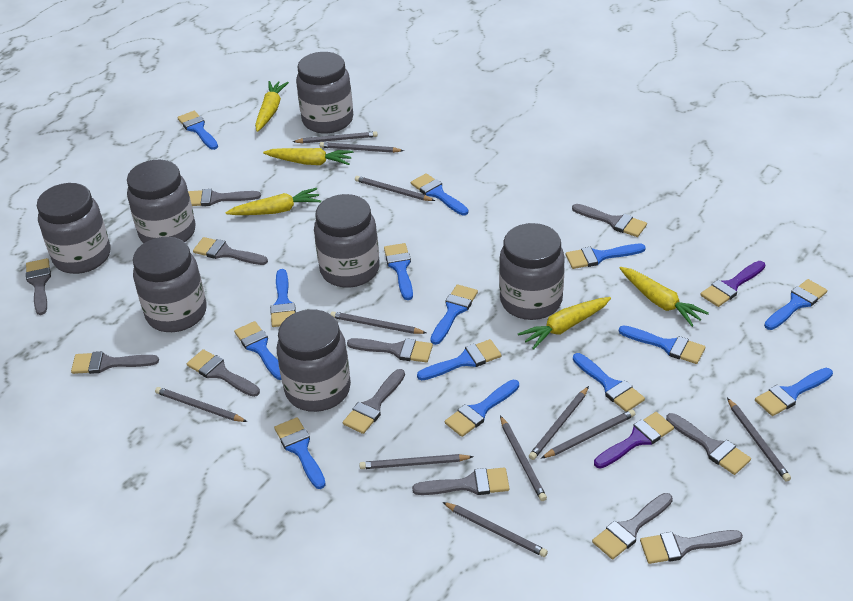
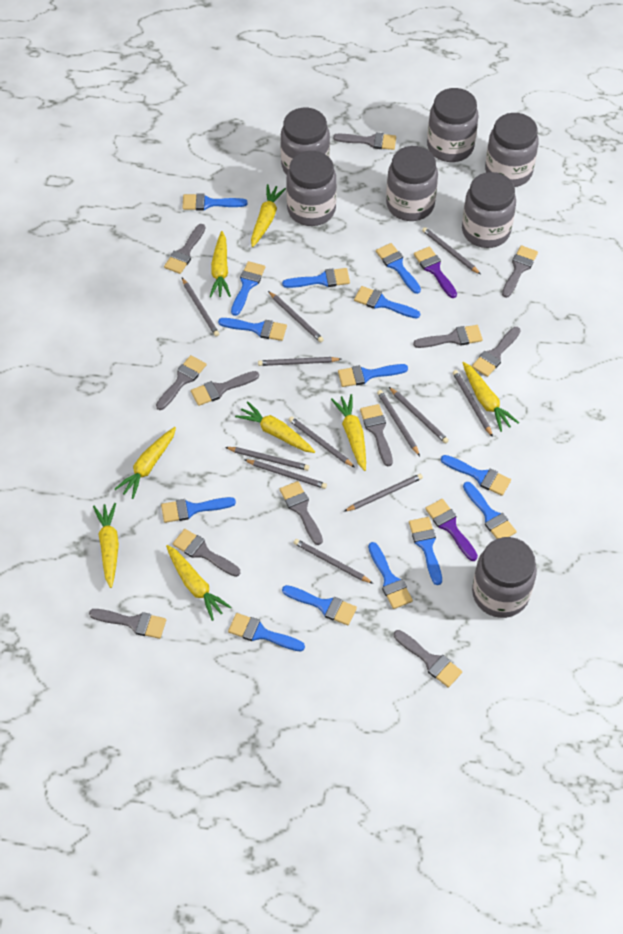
grey pencil: [155,387,247,422] [293,131,378,143] [320,142,404,153] [330,311,427,334] [355,176,435,201] [359,454,473,469] [443,502,548,557] [500,415,547,501] [529,386,589,460] [541,409,635,458] [727,398,791,482] = 11 -> [182,278,219,337] [225,447,309,471] [244,459,327,489] [258,357,342,366] [268,291,324,342] [288,416,355,467] [294,539,373,584] [344,474,423,512] [377,390,420,456] [389,387,449,443] [422,227,481,274] [453,370,493,437] = 12
yellow carrot: [225,188,321,215] [255,81,289,132] [263,148,353,165] [518,297,611,350] [620,267,709,327] = 5 -> [93,503,119,588] [115,427,176,499] [166,545,231,621] [210,231,231,297] [235,401,315,453] [251,184,286,247] [331,394,366,471] [463,362,519,432] = 8

